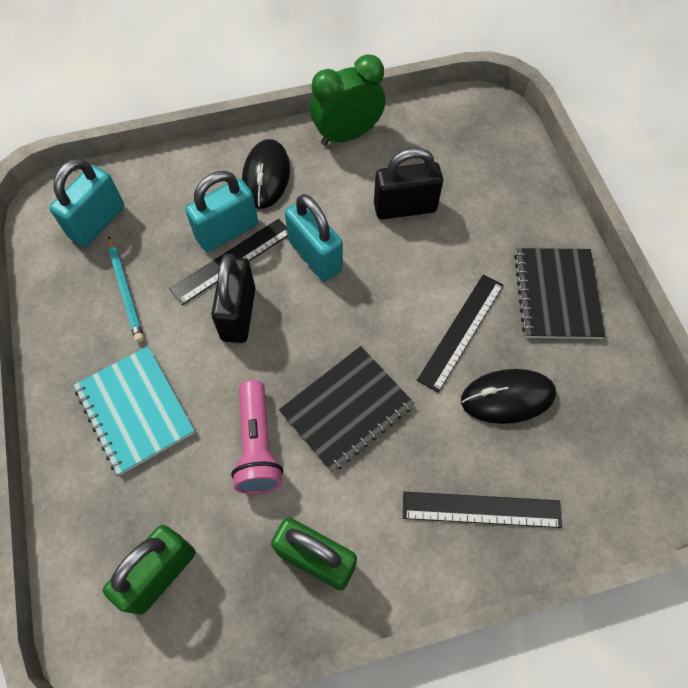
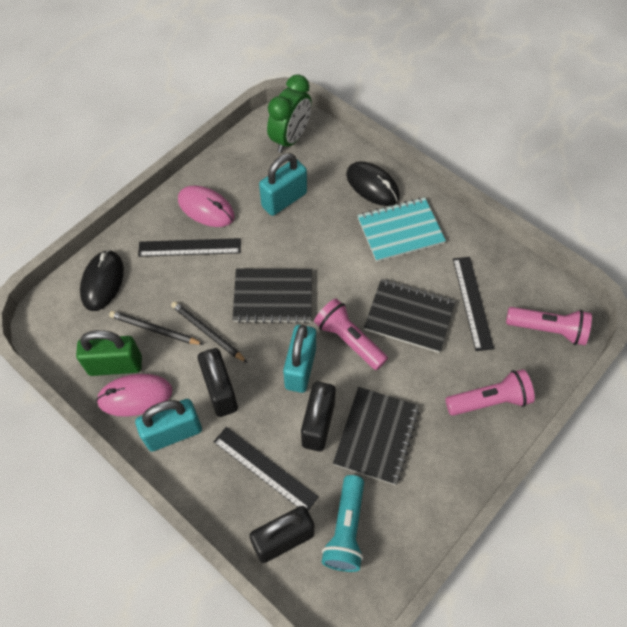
black notebook: [279,346,414,472] [514,248,605,339] = 2 -> [233,269,312,324] [333,387,420,485] [364,279,455,353] = 3
black padlock: [211,254,255,343] [374,148,443,220] = 2 -> [198,348,238,417] [249,506,314,563] [301,382,336,451] = 3
black pencil: none = 0 -> [109,311,204,345] [171,301,248,363] = 2
green padlock: [103,525,196,615] [271,517,357,590] = 2 -> [76,330,142,376] = 1
pink flashlight: [231,380,283,494] = 1 -> [314,298,388,370] [446,369,535,416] [506,307,592,345] = 3
pink mouse: none = 0 -> [96,374,173,417] [178,185,234,227] = 2
turquoise flashlight: none = 0 -> [322,475,364,572] = 1
turquoise pencil: [108,236,144,342] = 1 -> none = 0

